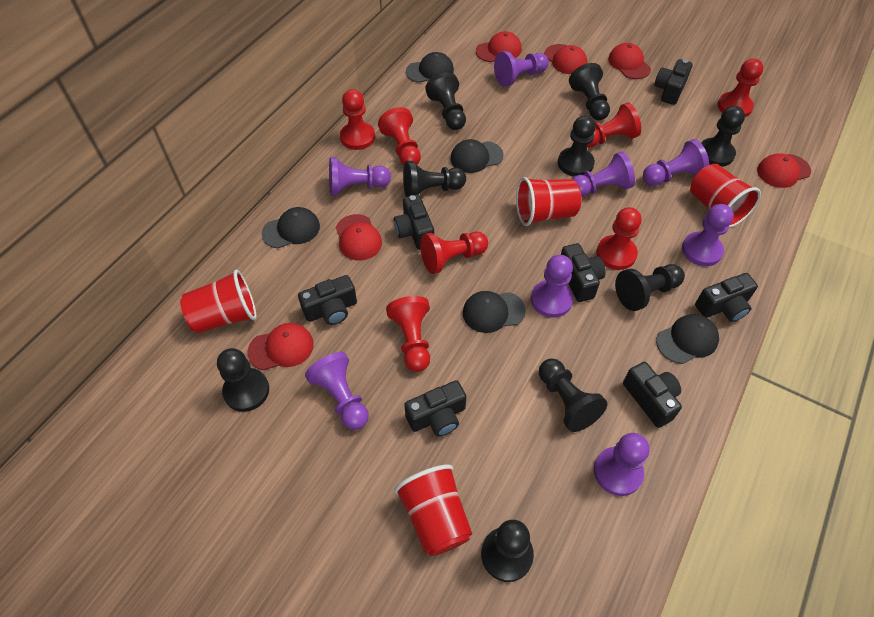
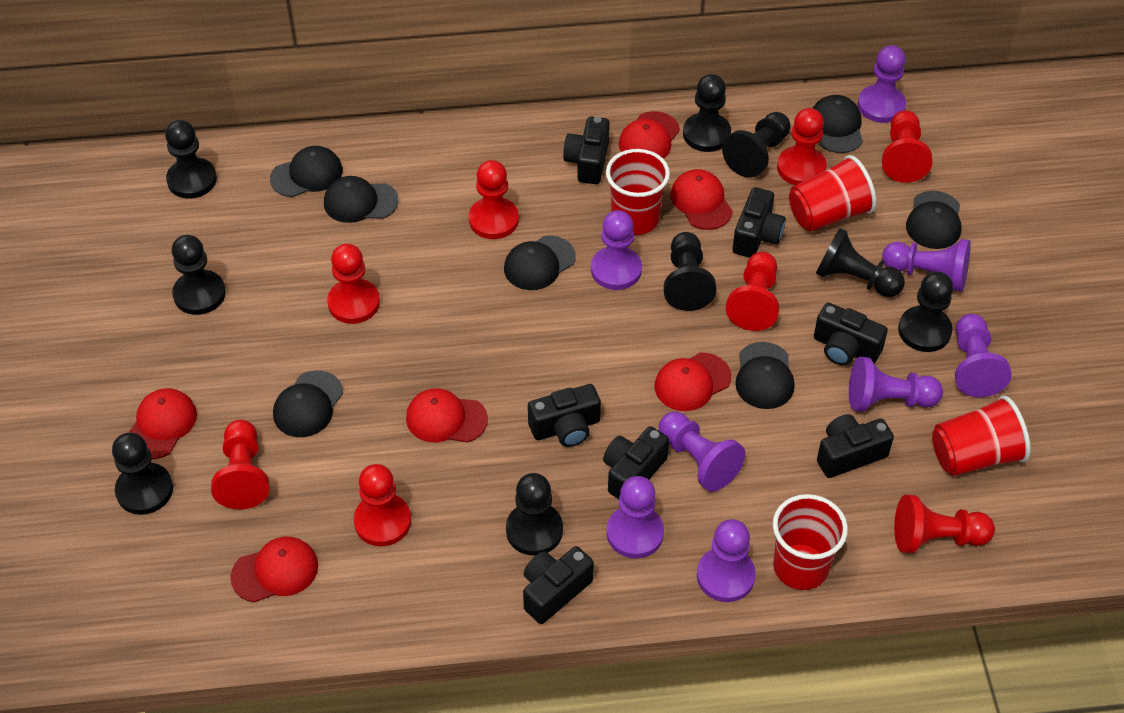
black cap: [262,207,320,248] [406,52,454,83] [450,139,503,173] [463,291,526,333] [656,314,719,364] = 5 -> [270,146,343,197] [273,370,343,437] [324,176,399,223] [504,235,576,290] [735,342,795,409] [813,95,863,153] [906,191,961,249] = 7
red pawn: [340,89,375,150] [378,107,421,165] [386,296,430,372] [420,231,488,274] [587,102,641,148] [597,207,641,270] [717,58,763,117] = 7 -> [211,420,269,509] [327,244,380,324] [354,464,411,546] [469,160,519,239] [726,252,779,331] [777,108,827,185] [882,110,932,183] [894,494,995,553] = 8

